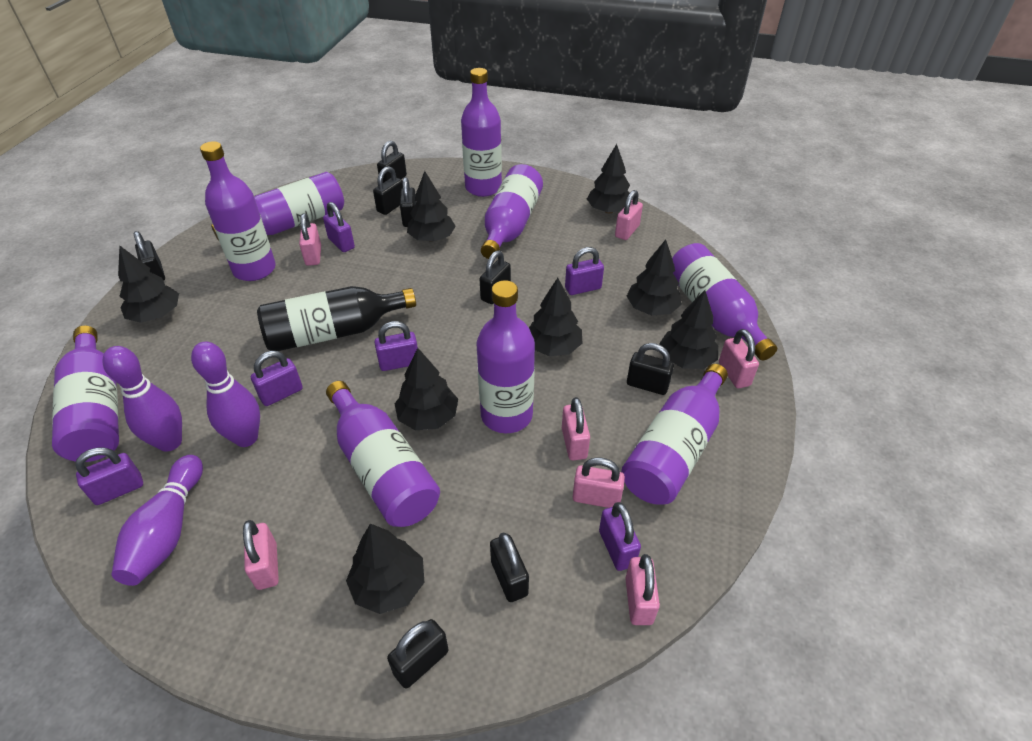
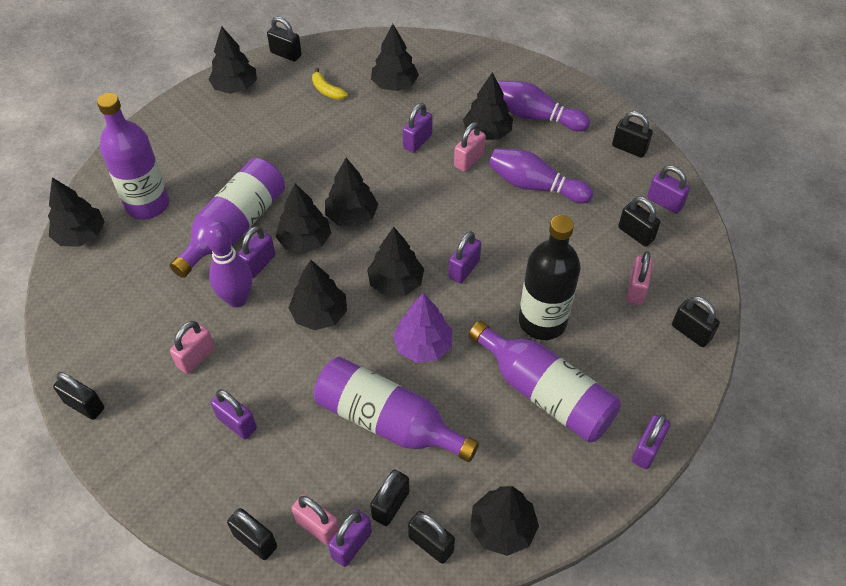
black tree: [118,246,179,323] [346,524,424,614] [395,348,458,430] [407,171,456,242] [529,278,582,356] [587,144,630,213] [627,240,682,316] [659,290,718,369] = 8 -> [48,177,105,246] [208,26,257,94] [276,183,331,253] [289,259,347,330] [325,158,379,227] [367,227,424,296] [371,24,419,91] [463,72,513,140] [470,486,539,556] = 9
pink padlock: [243,520,279,590] [299,214,321,266] [562,397,590,460] [573,457,625,508] [615,190,643,240] [625,554,660,625] [719,329,759,388] = 7 -> [170,321,215,374] [292,494,339,546] [454,122,486,172] [626,251,653,305] = 4
purple bottle: [52,326,119,462] [200,141,276,281] [211,172,344,241] [326,381,440,527] [461,68,502,197] [477,280,535,433] [481,164,543,259] [621,364,728,505] [672,243,777,361] = 9 -> [97,93,169,220] [170,158,285,278] [314,357,479,462] [469,321,621,443] = 4
purple padlock: [75,448,143,505] [251,351,303,406] [323,202,355,252] [374,321,418,371] [565,247,604,295] [599,502,641,571] = 6 -> [211,389,257,439] [238,226,275,278] [328,509,372,567] [403,103,433,153] [448,231,481,284] [631,414,670,469] [647,165,690,214] = 7
purple tree: none = 0 -> [393,292,453,363] = 1
yellow banana: none = 0 -> [312,68,348,100] = 1

